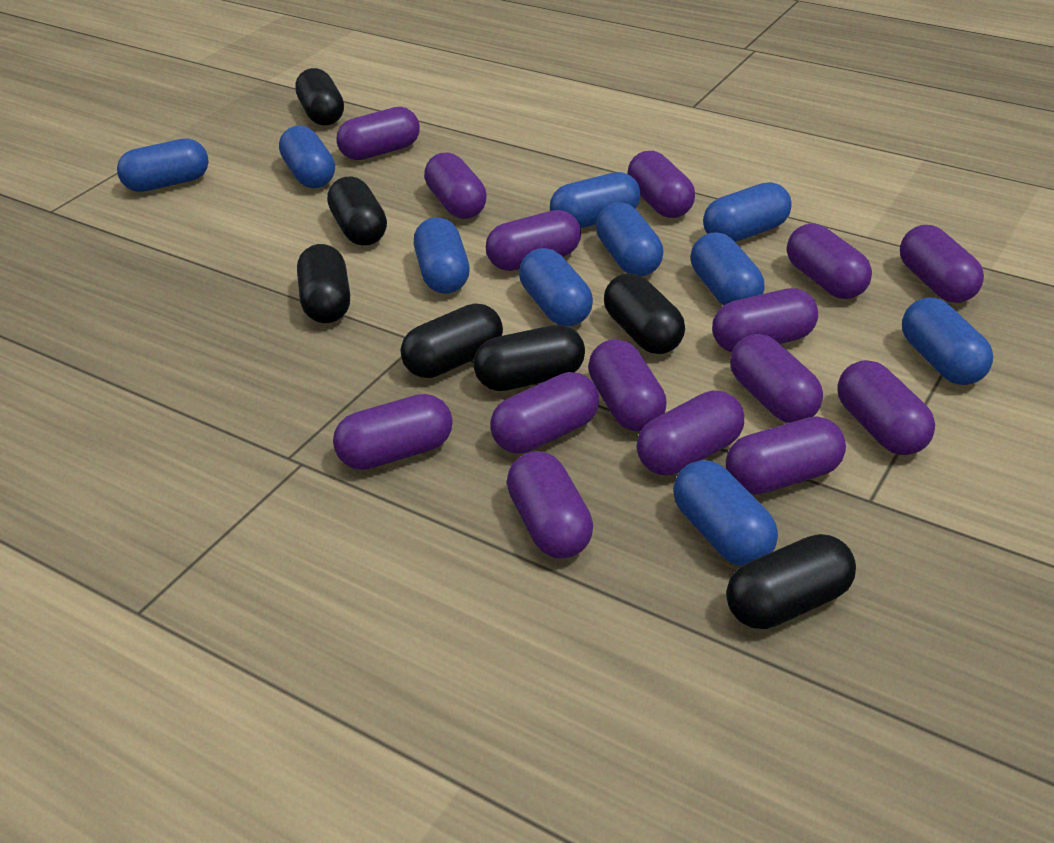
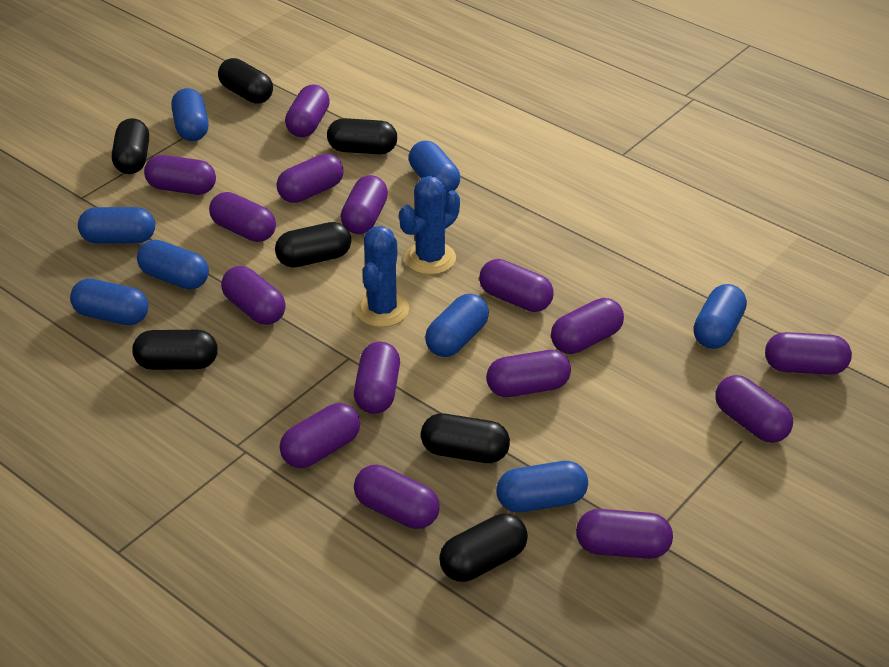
blue cactus: none = 0 -> [355,226,409,327] [399,176,460,275] = 2
blue capsule: [117,138,209,192] [279,125,335,188] [414,217,470,294] [519,248,593,326] [550,172,640,228] [596,202,664,276] [673,460,778,566] [691,233,764,305] [703,182,792,242] [902,297,993,385] = 10 -> [70,279,148,325] [78,207,155,244] [137,239,209,290] [171,88,209,141] [409,141,460,195] [425,294,489,357] [496,461,588,513] [693,284,747,349] = 8

